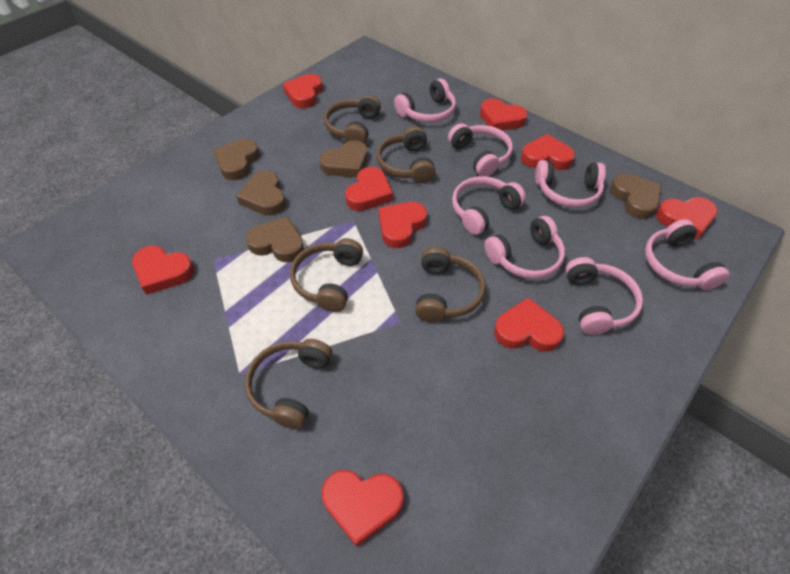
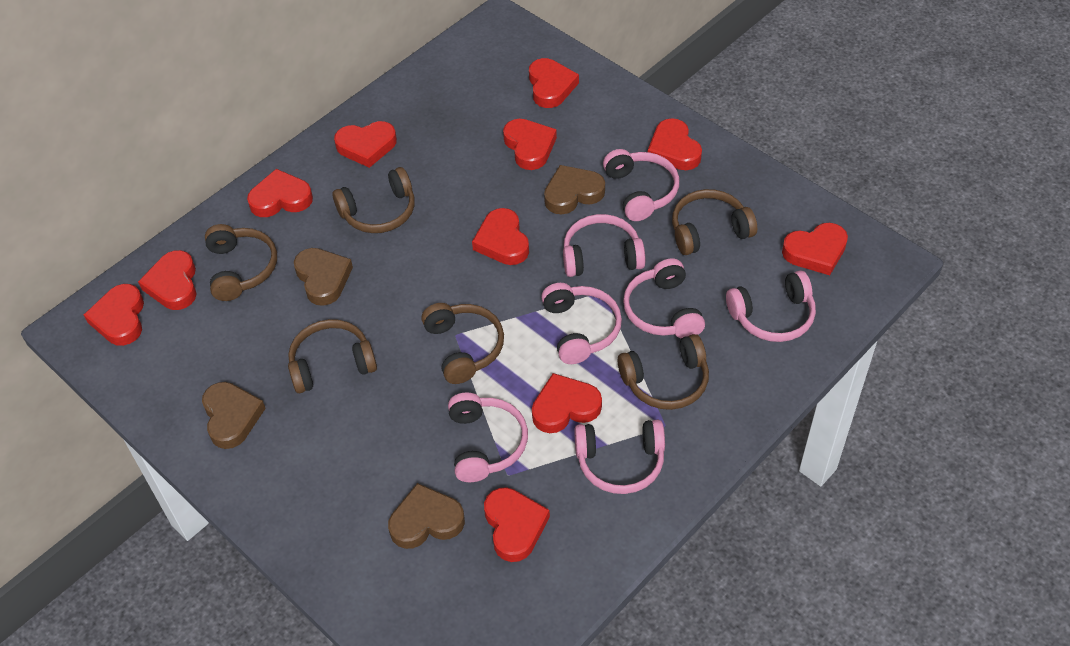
brown headphones: [245,339,333,429] [290,238,363,312] [324,95,381,144] [377,126,435,183] [415,247,486,322] = 5 -> [205,224,277,301] [288,319,377,393] [332,167,415,233] [421,303,504,384] [618,334,709,410] [672,189,757,255] = 6
brown heart: [213,139,260,180] [236,170,286,215] [246,217,304,262] [320,140,368,177] [610,173,662,219] = 5 -> [202,382,266,449] [294,248,353,306] [388,483,465,549] [544,165,605,215] = 4
red heart: [132,246,194,295] [283,74,323,108] [322,470,403,547] [345,167,393,211] [379,202,427,248] [480,98,528,131] [494,298,564,352] [521,134,575,170] [656,197,718,239] = 9 -> [84,284,144,346] [138,250,197,310] [247,169,313,217] [334,121,397,168] [472,208,529,265] [484,487,550,562] [503,119,557,170] [529,58,579,108] [532,373,602,433] [648,118,702,170] [782,223,848,275] = 11

